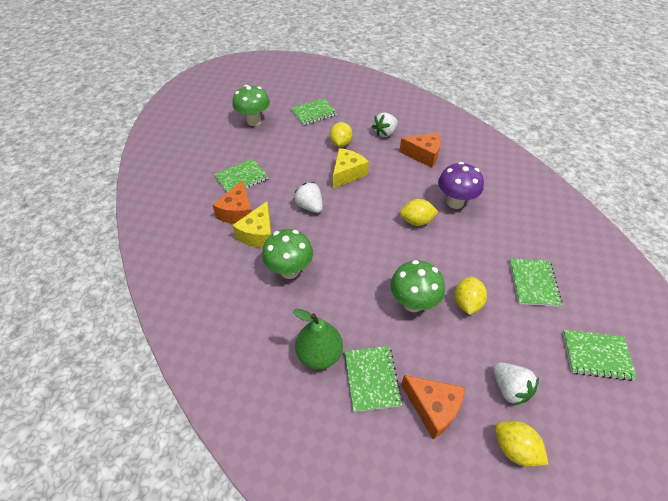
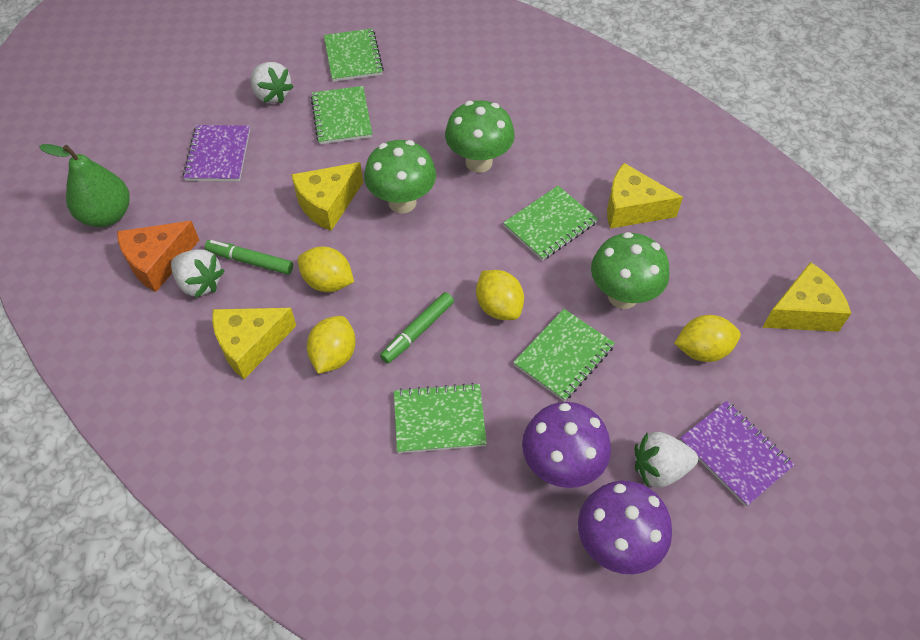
green marker: none = 0 -> [205,240,293,275] [380,292,454,364] = 2
orange cheese: [212,180,252,224] [399,133,441,168] [401,375,465,439] = 3 -> [117,221,199,292] = 1
purple mushroom: [438,162,484,209] = 1 -> [522,402,611,488] [578,481,672,574] = 2
purple notebook: none = 0 -> [183,125,250,181] [680,401,795,507] = 2
yellow cheese: [232,202,272,248] [333,148,369,188] = 2 -> [212,308,296,379] [291,162,363,231] [607,163,683,229] [762,262,851,332] = 4

